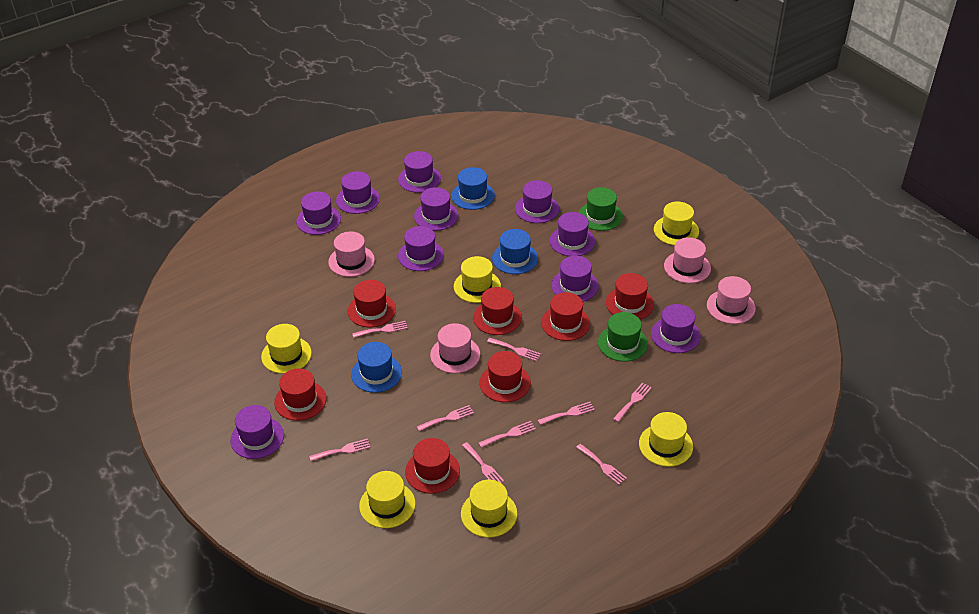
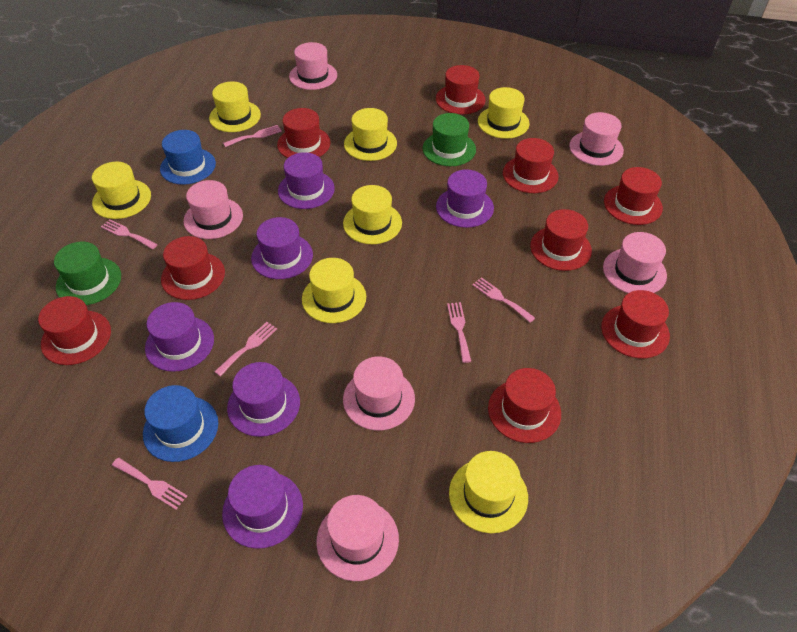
blue hat: [351,342,402,393] [451,167,495,210] [492,229,538,274] = 3 -> [143,385,218,462] [160,130,216,185] = 2
pink fork: [309,439,371,461] [352,321,408,338] [417,405,474,431] [462,442,504,483] [478,421,536,448] [487,338,541,361] [538,402,595,425] [576,444,627,485] [613,383,652,422] = 9 -> [101,219,158,249] [112,458,187,510] [214,322,277,376] [223,125,282,147] [447,302,471,363] [472,277,535,323] = 6
pink hat: [328,231,375,277] [430,323,480,373] [664,237,711,283] [707,276,756,324] = 4 -> [183,180,243,239] [289,42,337,90] [316,495,399,581] [343,356,415,431] [569,112,624,166] [603,232,667,293] = 6
purple hat: [230,405,284,459] [296,192,341,235] [336,171,380,214] [398,151,441,193] [398,226,444,271] [414,187,459,231] [515,180,559,223] [550,212,595,256] [551,256,599,302] [651,304,701,353] = 10 -> [145,302,214,372] [222,465,303,549] [227,362,300,437] [251,217,313,279] [278,152,335,209] [436,169,494,228] = 6
red hat: [274,368,326,421] [348,280,396,327] [405,438,460,494] [473,287,522,335] [480,351,531,402] [541,292,590,341] [606,273,654,319] = 7 -> [38,296,111,365] [161,236,225,300] [277,108,331,158] [436,65,486,114] [488,368,561,443] [503,138,559,193] [530,209,592,271] [601,290,670,359] [604,167,663,225] = 9
yellow hat: [261,324,312,374] [359,471,416,528] [454,256,501,303] [461,480,517,538] [639,412,693,467] [654,202,699,245] = 6 -> [92,162,151,219] [209,82,261,132] [302,258,366,323] [343,185,402,244] [344,108,397,161] [449,451,528,533] [478,87,530,139] = 7

